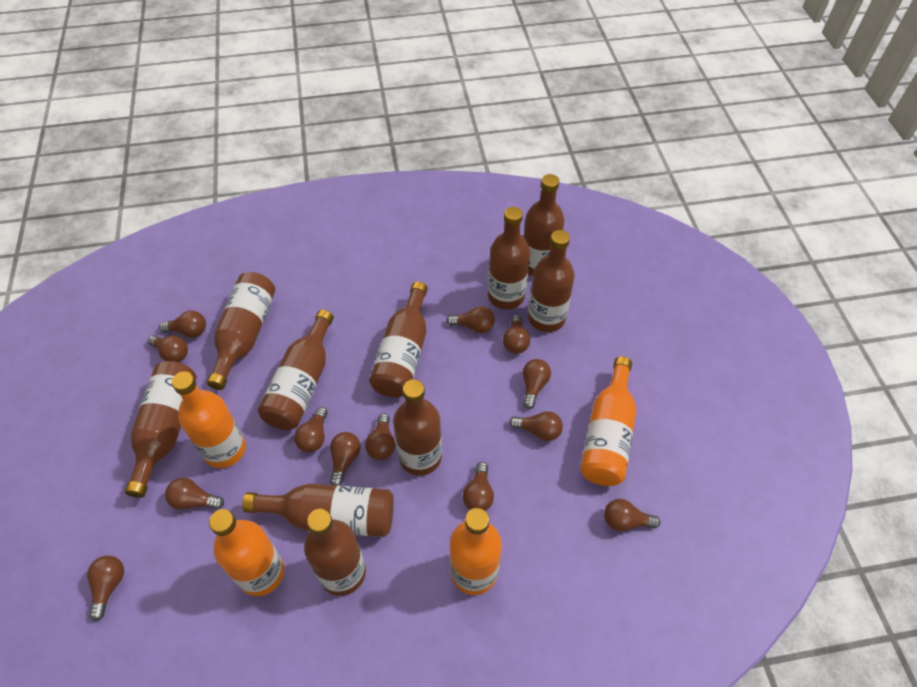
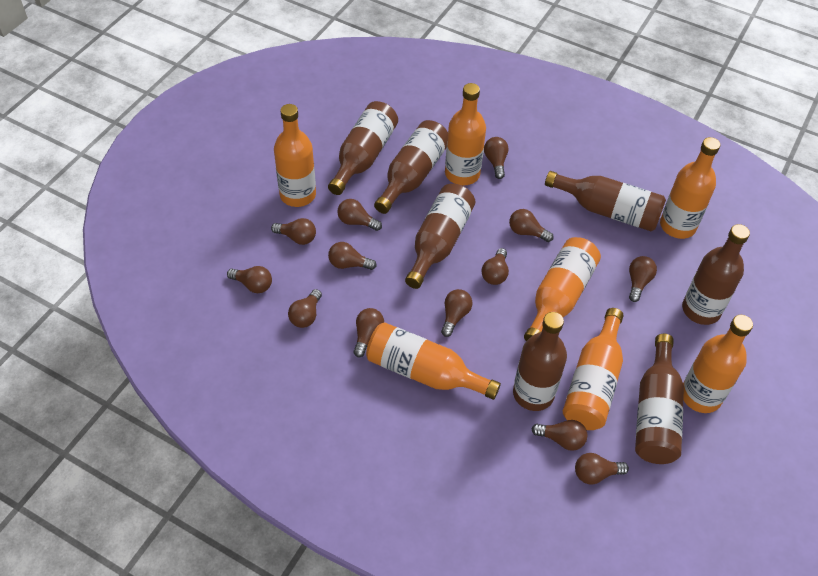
brown bottle: [125,361,197,498] [207,272,275,390] [242,484,394,537] [258,310,334,430] [304,509,366,596] [369,282,428,398] [393,379,442,476] [488,207,530,309] [523,174,565,276] [528,230,575,332] = 10 -> [328,101,398,195] [374,120,448,214] [405,184,475,289] [513,312,567,411] [545,171,666,231] [635,334,684,464] [682,224,750,325] = 7
orange bottle: [172,371,246,468] [209,509,284,596] [450,508,502,595] [580,356,636,486] = 4 -> [274,104,316,207] [366,322,501,400] [445,83,486,185] [524,237,601,341] [563,308,624,430] [660,137,720,239] [683,315,753,413] = 7

